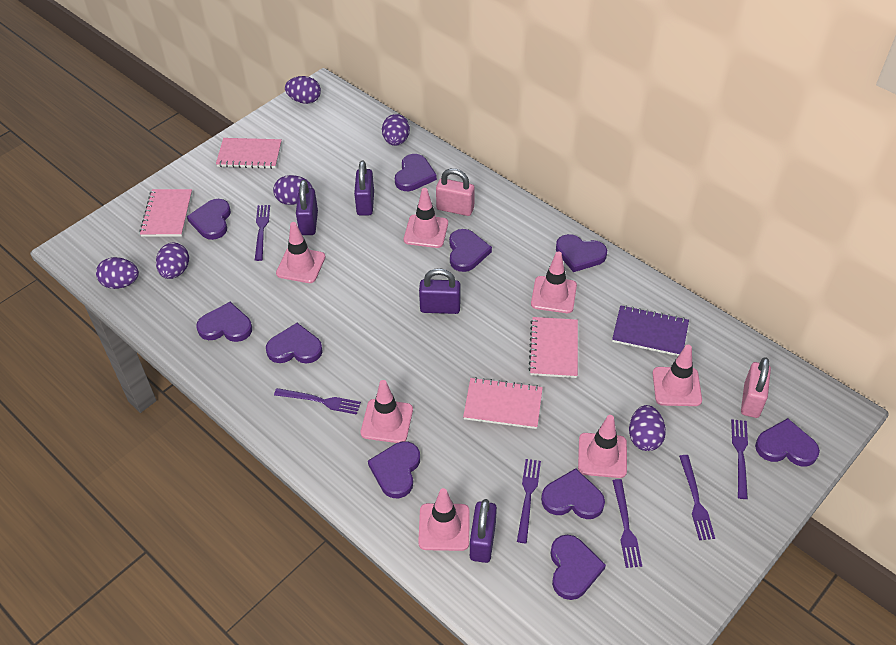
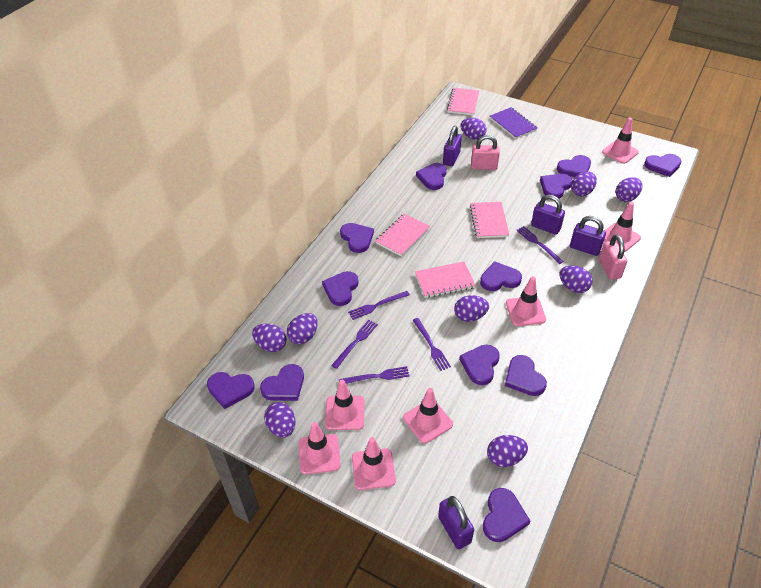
purple egg: [96,257,139,289] [156,243,189,279] [273,175,313,205] [285,76,321,104] [382,114,410,146] [629,405,666,451] = 6 -> [252,324,286,352] [264,402,295,438] [287,313,318,344] [454,295,489,322] [461,118,487,140] [487,435,528,467] [560,266,593,293] [571,172,597,197] [615,177,643,202] = 9
purple fork: [255,205,270,261] [274,388,361,415] [517,459,541,543] [612,479,642,568] [679,455,715,540] [731,419,748,499] = 6 -> [331,320,378,369] [339,366,409,384] [348,291,410,320] [413,318,451,371] [516,226,564,264] = 5
purple heart: [187,199,231,240] [196,302,252,342] [266,323,323,363] [368,441,420,498] [395,154,437,191] [449,229,492,272] [541,468,605,519] [550,535,606,600] [556,234,607,272] [755,418,820,467] = 10 -> [207,372,255,409] [260,364,304,401] [322,271,359,306] [340,223,374,253] [416,163,447,190] [459,345,500,385] [480,261,522,291] [483,488,530,542] [505,355,547,396] [540,174,573,199] [557,155,591,177] [644,154,682,177] = 12

